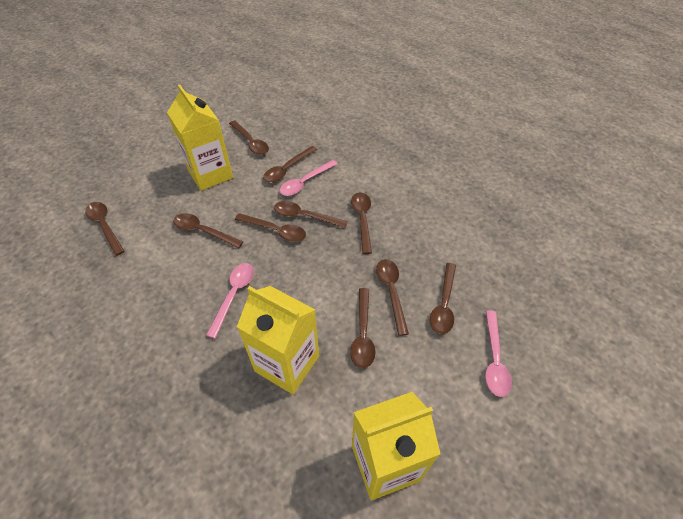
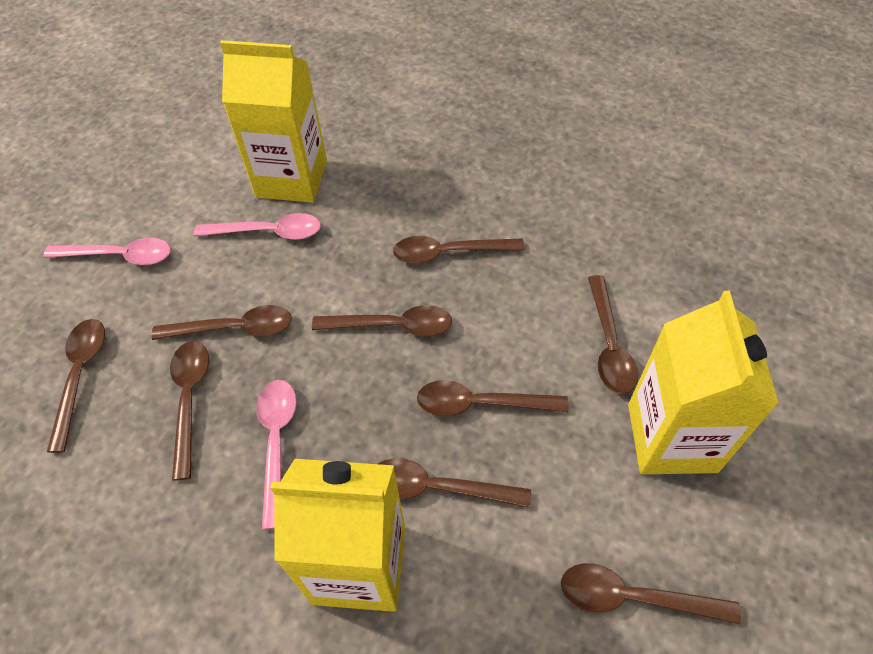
brown spoon: [85,202,125,256] [173,213,243,248] [229,120,269,155] [235,213,306,242] [263,146,317,183] [274,201,348,228] [350,288,376,368] [351,192,372,254] [376,259,409,336] [430,263,456,334] = 10 -> [47,319,105,453] [151,305,292,340] [170,341,209,481] [312,305,452,337] [378,458,531,508] [393,236,525,264] [417,380,569,416] [561,563,741,624] [588,275,638,394] = 9

